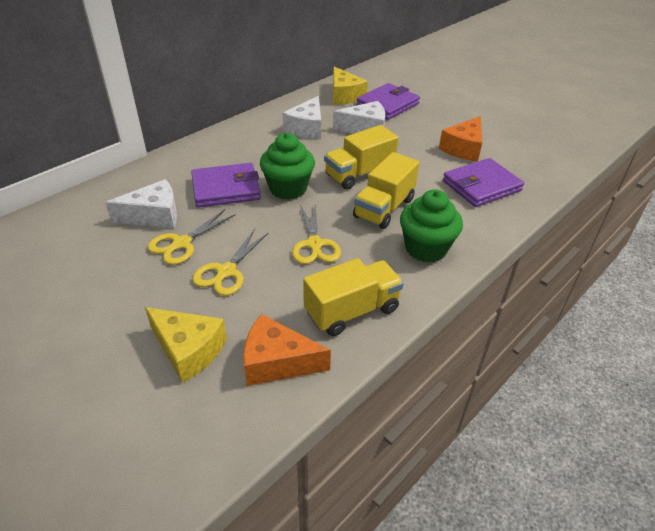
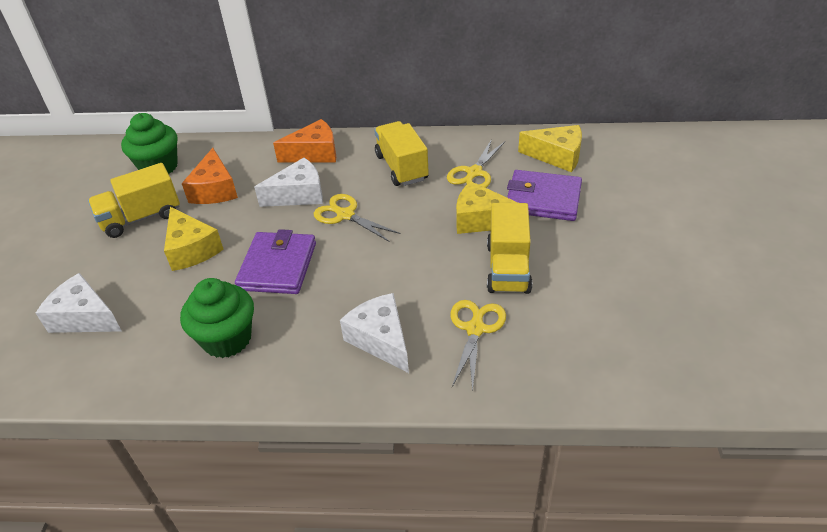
purple wallet: [191,163,261,208] [356,83,420,120] [443,158,524,207] = 3 -> [235,229,316,294] [507,170,582,221] = 2
yellow cheese: [145,307,227,383] [333,67,368,104] = 2 -> [164,207,224,271] [456,181,518,234] [518,125,582,172] = 3

